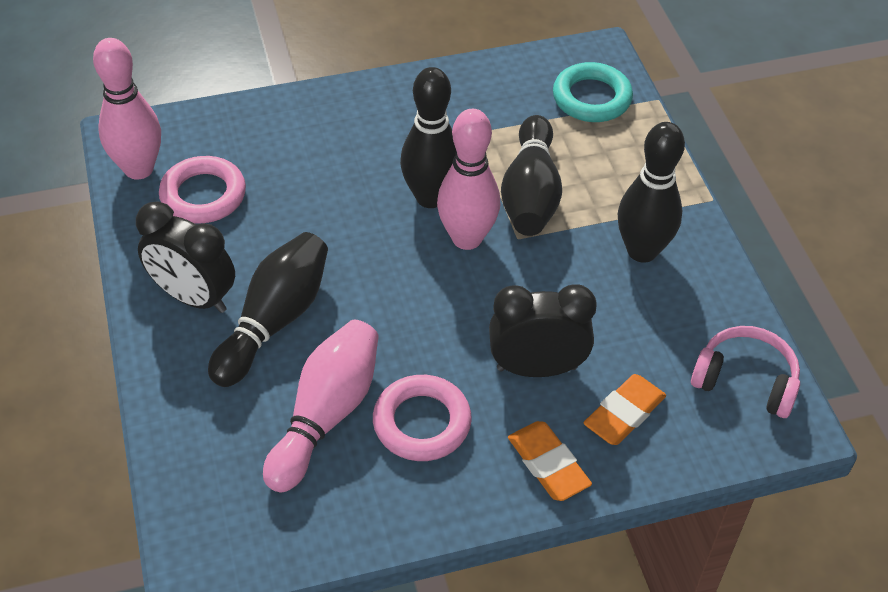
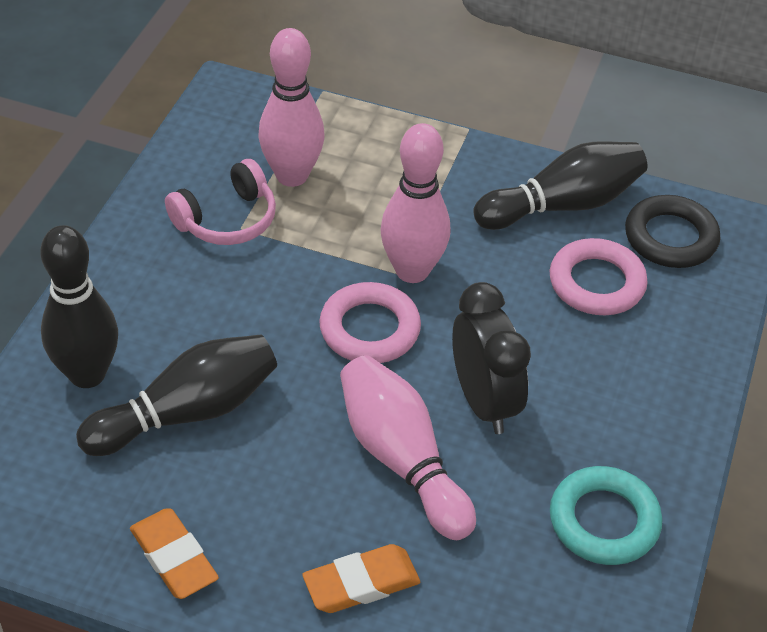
black bowling pin: [208,232,328,387] [400,67,456,208] [501,115,562,236] [618,122,685,262] = 4 -> [40,225,118,388] [76,335,277,456] [473,141,647,230] = 3
black clock: [136,202,235,313] [489,284,597,377] = 2 -> [452,282,531,434] = 1
black ring: none = 0 -> [625,195,720,268] = 1

